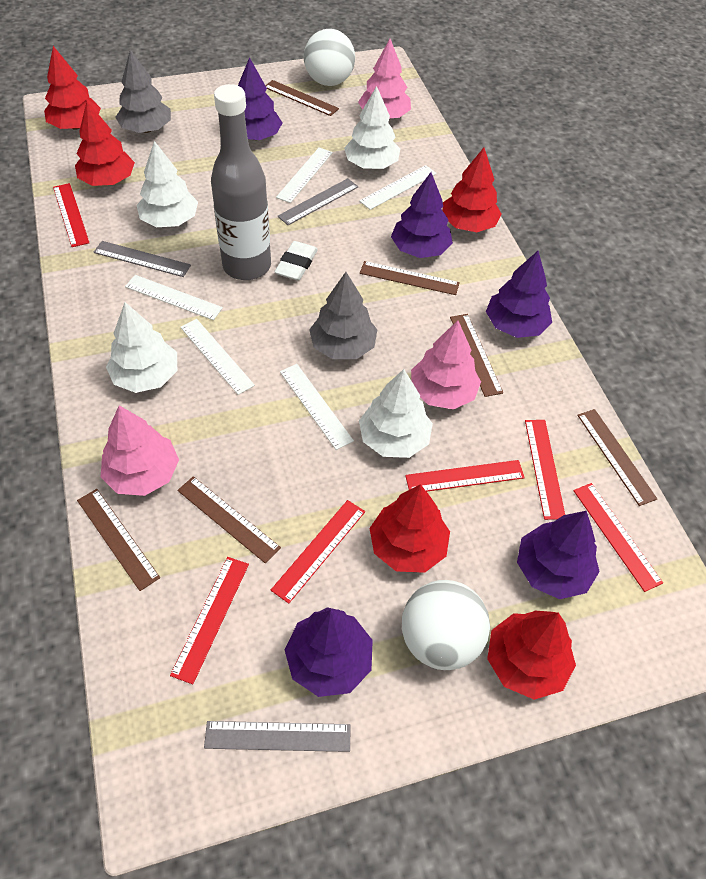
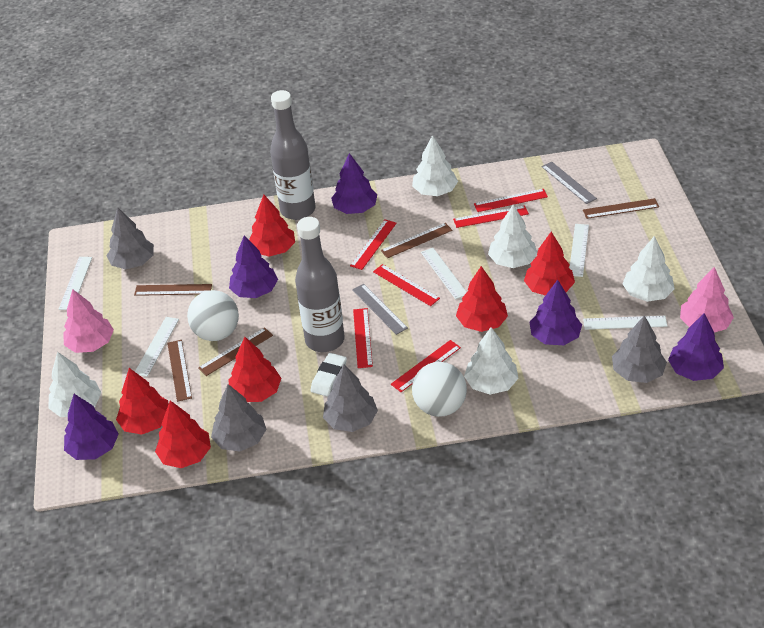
brown ruler: [77,489,160,591] [177,476,281,563] [265,80,339,116] [360,261,460,295] [450,314,503,397] [577,409,657,506] = 6 -> [134,284,212,296] [167,340,192,402] [198,327,273,376] [381,223,452,258] [583,198,659,219] = 5
grey bottle: [211,84,271,280] = 1 -> [270,90,315,220] [295,217,345,352] = 2
grey ruler: [93,241,191,277] [204,721,351,752] [277,178,358,225] = 3 -> [352,284,408,335] [541,162,597,204] = 2
grey tree: [115,49,171,133] [309,272,377,359] = 2 -> [107,208,154,269] [211,384,267,452] [323,365,378,432] [612,315,667,383] = 4
pink tree: [101,405,179,496] [358,39,411,118] [411,320,481,409] = 3 -> [64,289,114,353] [680,267,734,333] = 2
red tree: [44,46,101,130] [75,101,135,186] [369,484,450,573] [443,148,502,232] [487,611,576,700] = 5 -> [116,368,169,435] [155,400,211,468] [228,337,281,402] [249,195,295,257] [456,266,508,332] [524,232,575,296] = 6
white tree: [106,302,177,393] [137,141,198,227] [344,86,400,169] [359,369,433,458] = 4 -> [48,352,102,417] [412,135,458,196] [464,327,518,395] [488,205,537,268] [623,236,675,302] = 5

